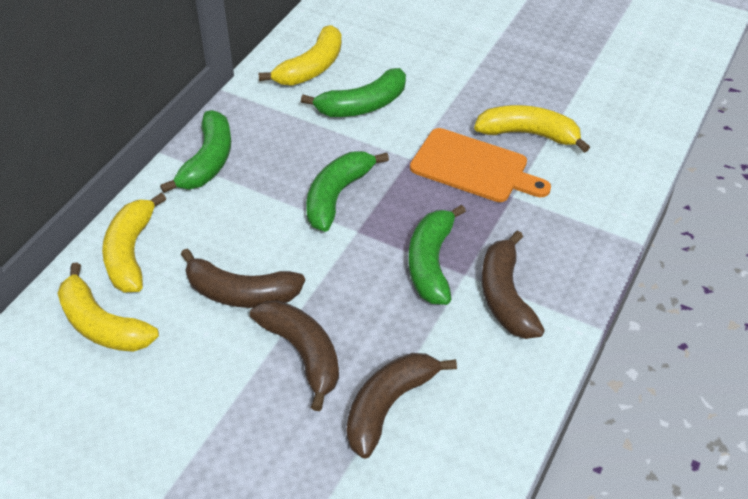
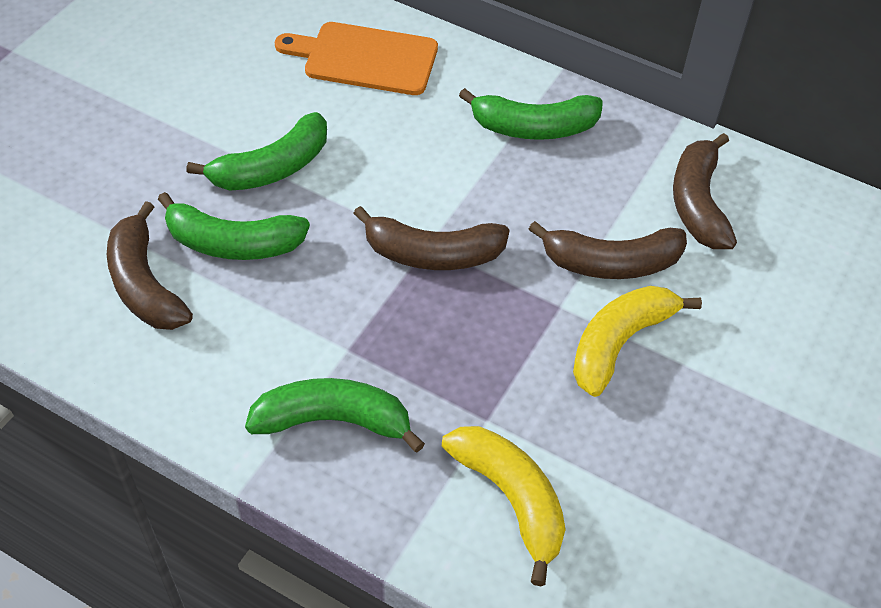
yellow banana: [58,263,159,352] [102,192,166,293] [258,25,342,85] [474,105,590,153] = 4 -> [441,426,566,586] [573,286,702,397] = 2

